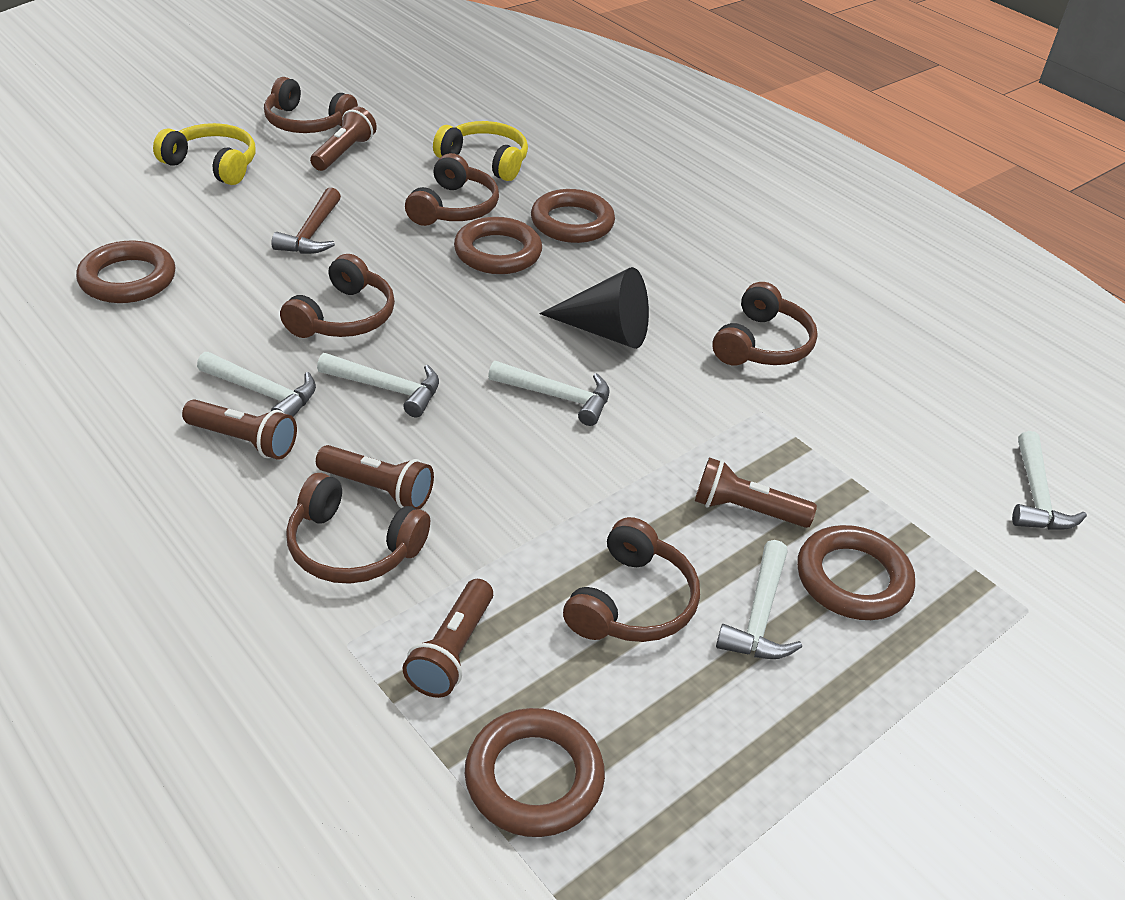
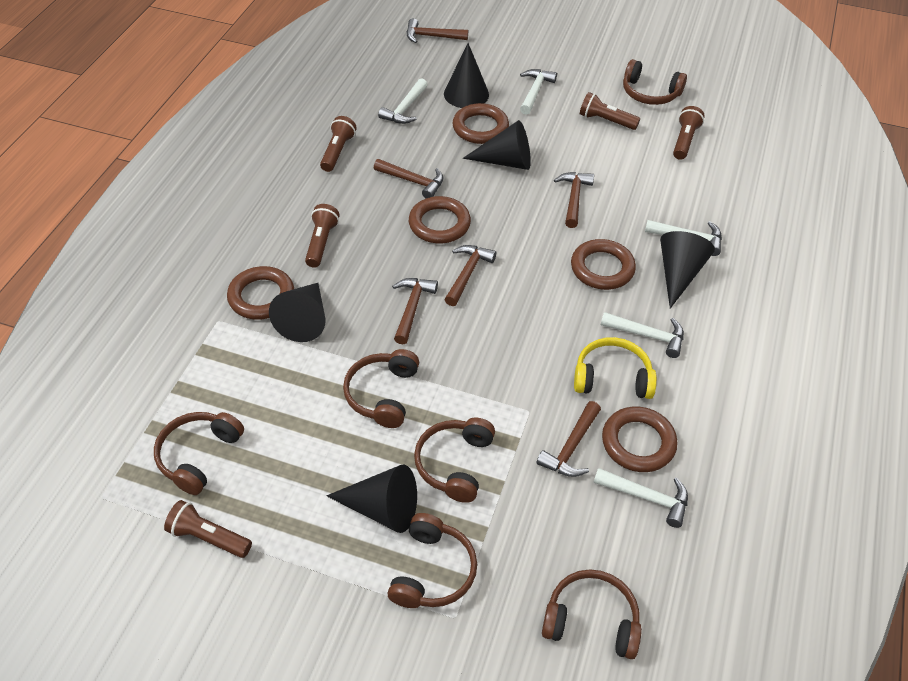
black cone: [539,267,649,349] = 1 -> [269,283,325,342] [326,464,417,533] [444,43,489,108] [463,120,531,170] [660,231,715,309] = 5
brown hammer: [271,187,341,254] = 1 -> [374,159,443,198] [392,278,438,344] [407,18,468,43] [444,245,496,306] [536,401,601,477] [554,172,594,228] = 6
yellow headphones: [153,123,256,185] [433,121,528,181] = 2 -> [574,337,657,399] = 1

